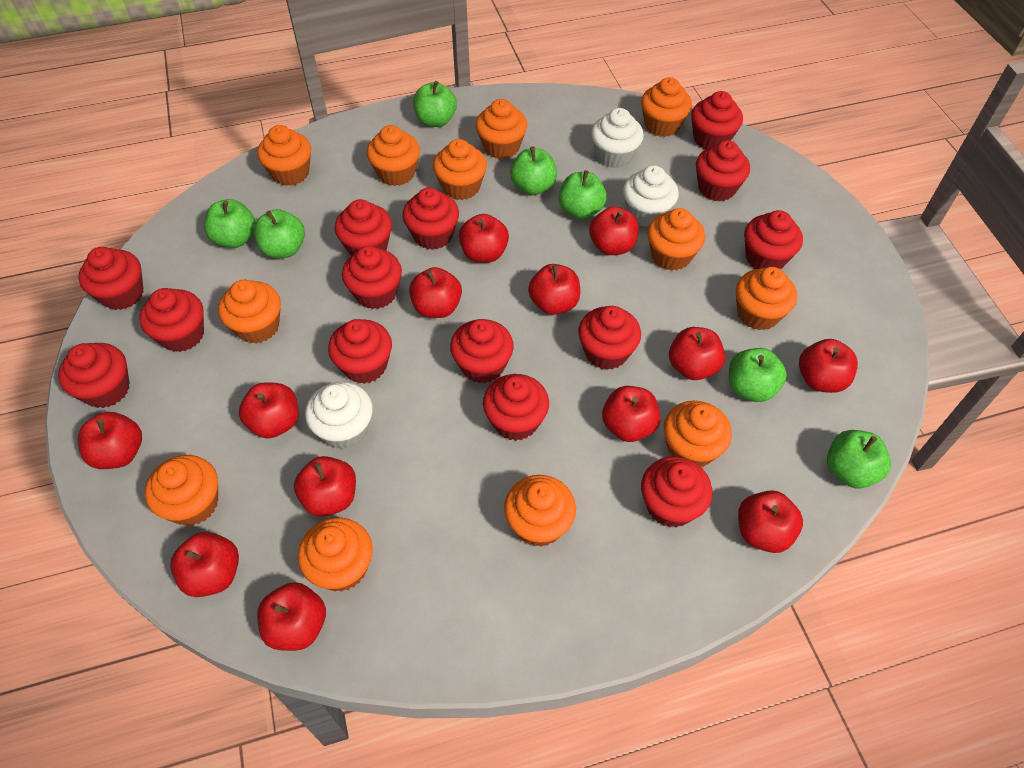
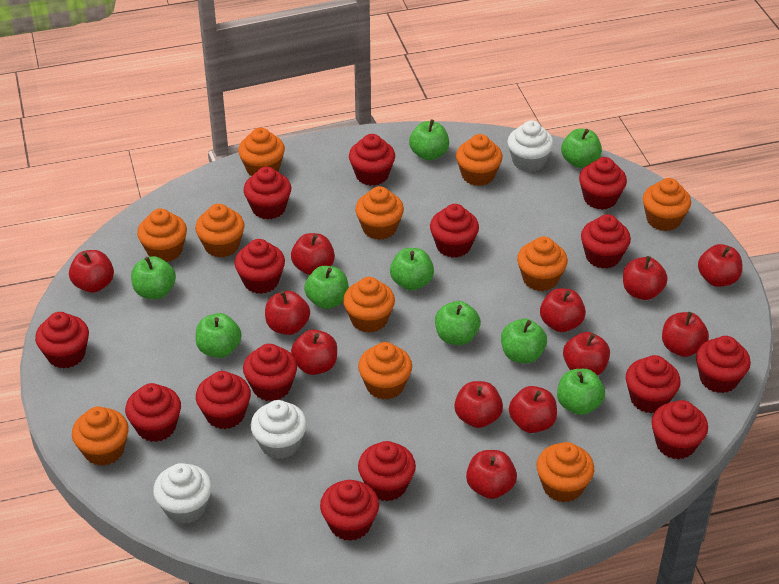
green apple: [204,199,256,248] [253,209,305,258] [413,81,457,127] [510,146,557,195] [558,170,607,219] [729,348,787,402] [827,430,891,489] = 7 -> [131,256,176,299] [195,313,242,358] [304,266,349,309] [390,248,434,291] [409,119,449,160] [435,301,481,345] [501,319,547,363] [557,369,605,415] [561,128,602,168] = 9
orange cupcake: [145,455,218,526] [218,280,281,344] [257,125,311,186] [298,518,373,592] [367,125,420,186] [433,139,487,200] [476,99,527,159] [504,475,576,547] [641,77,692,137] [647,208,705,271] [664,401,732,467] [736,267,797,330] = 12 -> [72,406,129,466] [137,209,187,262] [195,204,245,258] [238,128,285,176] [343,277,395,333] [355,186,404,240] [358,342,412,400] [456,134,503,186] [517,237,568,291] [537,442,594,503] [643,178,691,231] = 11
red apple: [78,412,142,469] [170,532,239,597] [239,382,298,439] [257,582,326,651] [294,456,356,517] [409,267,462,318] [459,214,509,263] [528,264,580,315] [589,206,639,255] [602,386,661,442] [669,327,725,380] [738,490,803,553] [799,339,858,393] = 13 -> [69,250,114,293] [265,291,310,335] [291,233,335,275] [291,329,337,375] [454,381,503,428] [466,450,517,499] [509,386,557,433] [540,288,586,332] [563,332,610,375] [623,256,668,300] [662,312,709,357] [698,244,742,287] = 12
red cupcake: [58,343,130,408] [78,247,144,310] [139,288,204,352] [328,319,392,384] [335,199,392,256] [342,246,402,309] [403,187,459,250] [450,319,514,383] [483,374,549,441] [578,306,641,370] [641,457,712,528] [691,91,743,149] [696,140,750,202] [744,210,803,269] = 14 -> [35,312,89,369] [125,383,181,442] [196,371,251,429] [234,239,285,294] [243,167,291,220] [243,344,297,401] [320,480,379,541] [349,134,395,186] [358,441,416,501] [430,204,479,258] [579,157,627,210] [581,214,631,269] [626,355,681,413] [651,400,708,459] [696,336,751,393] = 15

